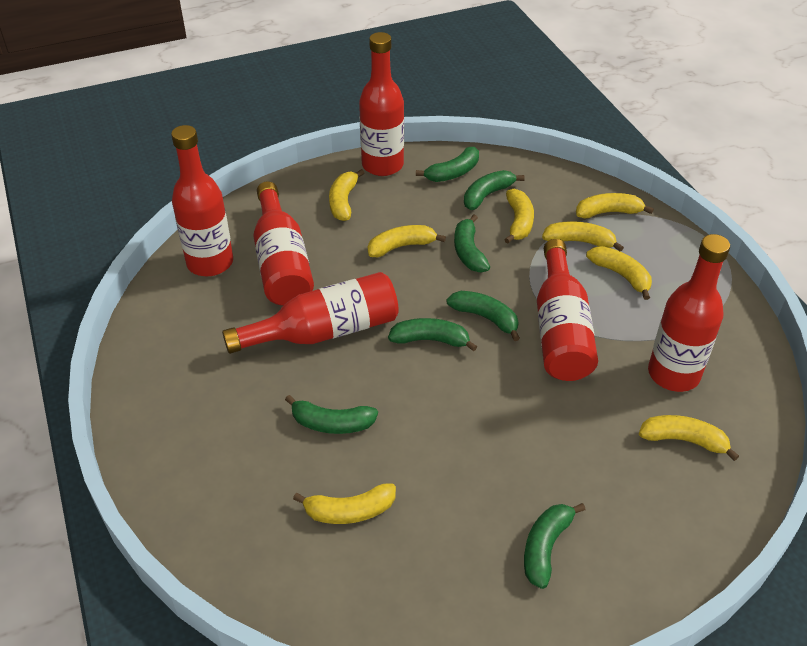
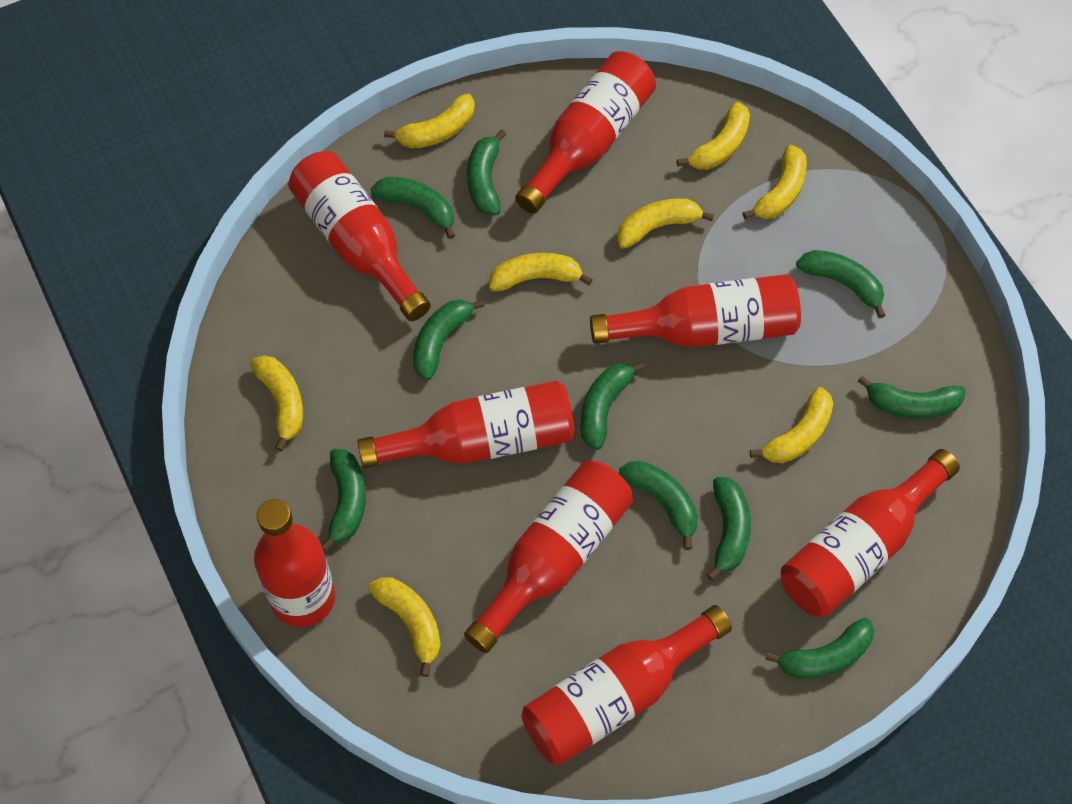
green banana: [285,395,378,434] [388,318,477,351] [416,147,479,182] [446,291,520,341] [454,215,490,273] [464,170,525,210] [524,503,586,589] = 7 -> [322,449,366,552] [371,177,455,239] [413,299,485,381] [467,130,507,215] [580,362,645,450] [619,461,698,550] [707,477,751,581] [765,618,874,679] [796,250,886,319] [858,376,966,419] = 10
red bottle: [171,125,233,276] [222,272,399,354] [254,181,314,306] [359,32,404,176] [537,239,598,381] [648,234,730,392] = 6 -> [254,499,335,627] [288,151,431,321] [357,380,575,468] [464,461,633,653] [515,51,656,214] [522,605,732,765] [590,274,801,348] [781,449,960,617] = 8

